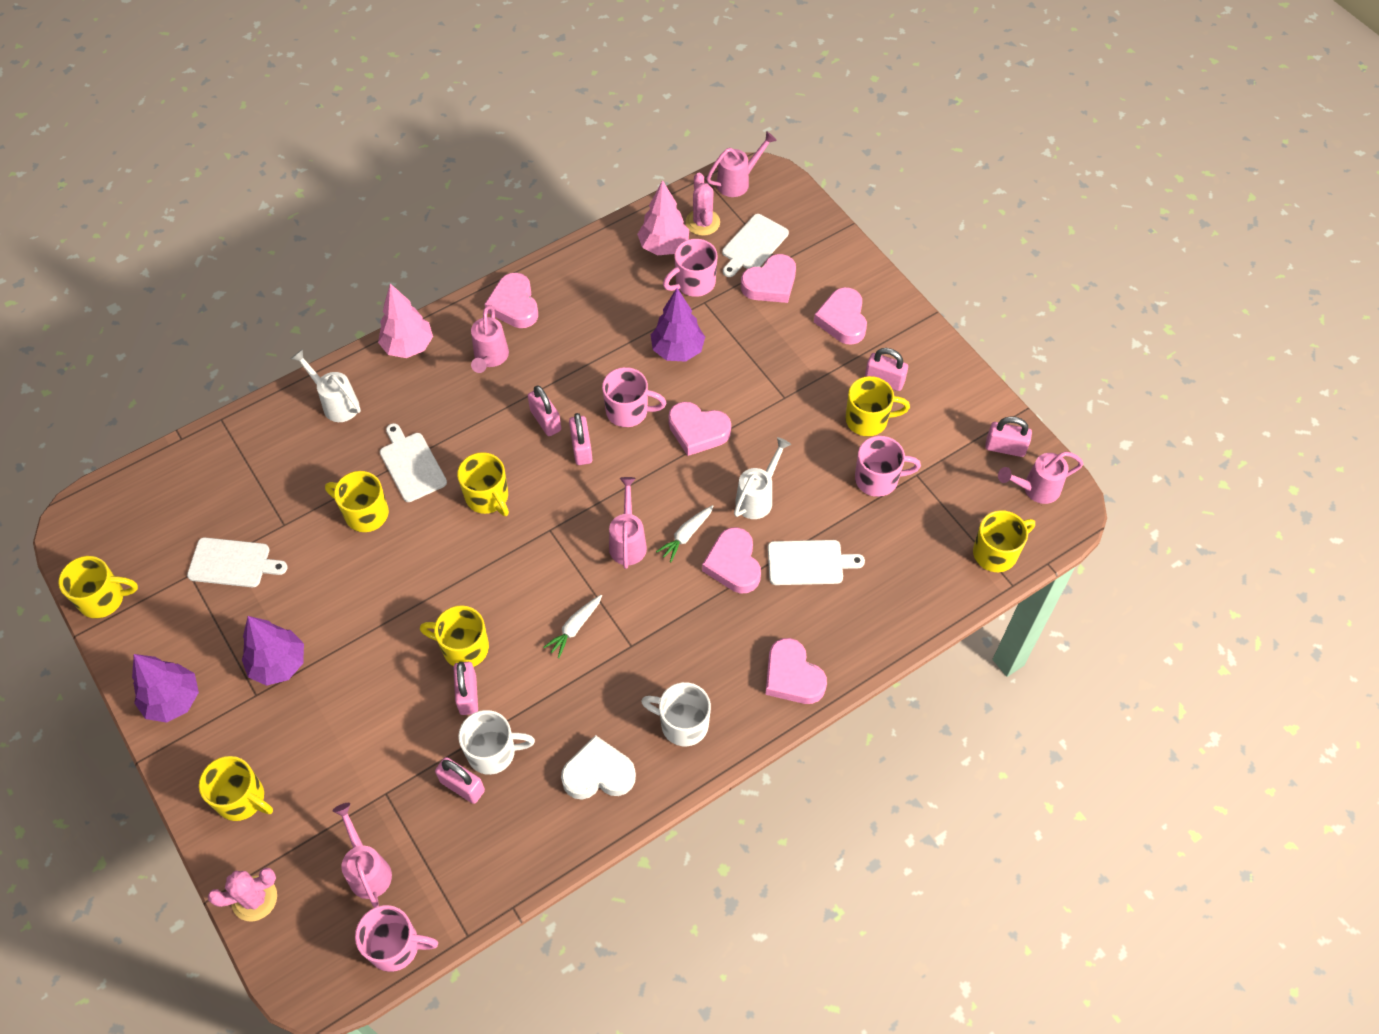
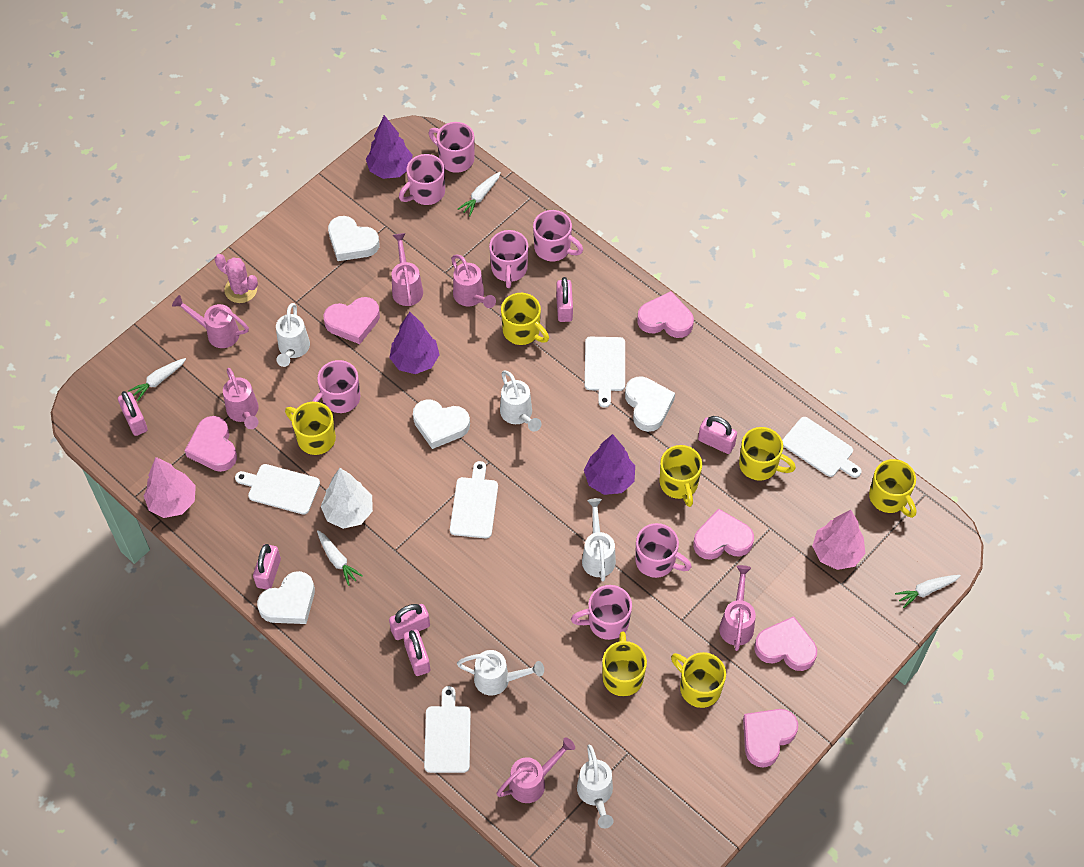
pink cactus: [208,868,277,921] [686,173,720,236] = 2 -> [215,254,258,303] = 1
pink mug: [355,905,438,972] [602,367,667,427] [663,239,717,297] [855,436,921,497] = 4 -> [312,360,360,413] [399,154,445,205] [429,122,474,173] [489,230,528,288] [533,210,583,261] [571,585,632,640] [635,523,692,578] = 7
pink watering can: [333,803,392,908] [471,305,509,373] [609,477,647,569] [706,131,777,197] [998,452,1083,504] = 5 -> [172,295,249,348] [223,368,259,429] [392,233,423,306] [451,255,496,308] [496,737,575,803] [719,565,756,651] = 6
white carrot: [543,595,602,658] [656,505,713,563] = 2 -> [128,358,186,401] [317,531,363,586] [458,172,501,216] [895,575,961,608] = 4
white cutting board: [187,537,288,587] [380,423,447,502] [722,214,789,277] [768,540,865,585] = 4 -> [235,464,320,515] [424,686,471,773] [450,461,498,538] [585,337,625,408] [782,417,861,478] = 5
white heart: [561,735,636,799] = 1 -> [257,571,315,624] [328,216,379,261] [413,399,470,449] [625,376,675,432] = 4
white mug: [458,710,535,775] [641,682,711,746] = 2 -> none = 0
white tree: none = 0 -> [321,468,373,529] = 1
white watering can: [291,349,361,422] [734,437,791,519] = 2 -> [276,303,310,367] [457,650,544,696] [500,370,541,432] [577,745,613,829] [582,498,616,582] = 5

